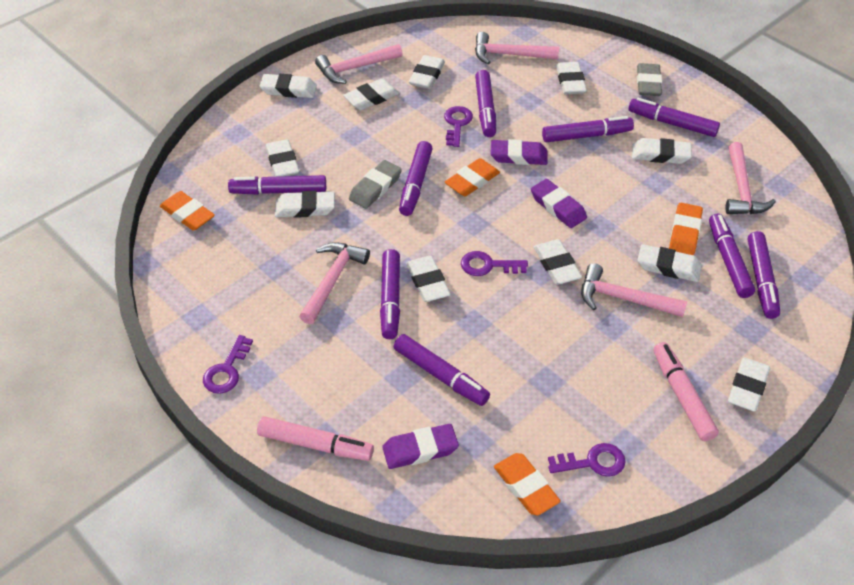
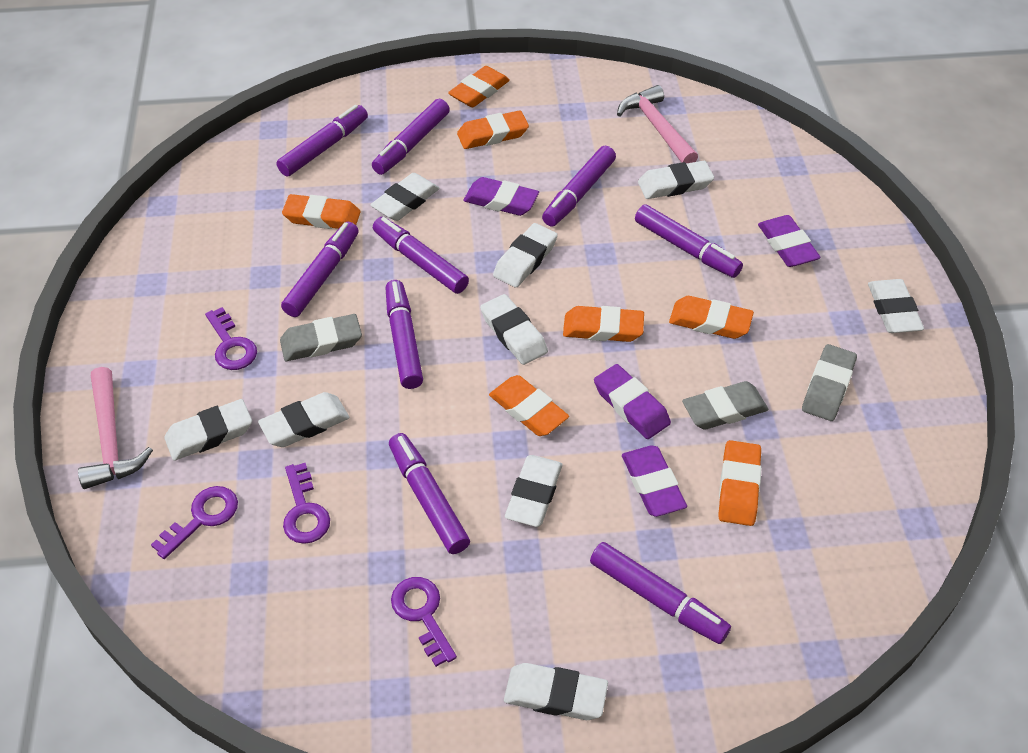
grey eraser: [349,160,402,209] [637,63,662,96] = 2 -> [280,314,362,361] [682,381,769,430] [802,344,857,421] = 3
orange eraser: [160,191,215,231] [445,158,500,196] [494,453,561,516] [669,203,703,255] = 4 -> [282,194,361,229] [448,66,510,107] [457,110,529,149] [489,375,569,436] [563,306,644,342] [669,296,754,339] [718,440,762,526] = 7
pink hammer: [299,242,370,324] [315,44,403,84] [475,32,559,64] [581,263,687,317] [725,142,776,214] = 5 -> [78,367,153,489] [617,85,698,164] = 2
pink marker: [257,416,374,461] [653,342,719,441] = 2 -> none = 0
purple eraser: [382,424,459,469] [490,139,547,165] [531,179,587,228] = 3 -> [463,177,539,216] [594,364,671,439] [622,446,687,517] [758,215,821,267] = 4
white eraser: [260,74,317,98] [266,139,300,177] [275,191,335,218] [343,78,399,110] [406,256,451,302] [409,55,445,89] [534,239,582,285] [556,62,587,94] [632,138,692,164] [638,244,702,282] [728,357,770,412] = 11 -> [164,399,252,461] [258,392,349,447] [370,173,440,221] [480,294,548,365] [493,223,558,288] [504,663,608,720] [505,455,562,527] [638,161,714,199] [868,279,924,333] = 9

